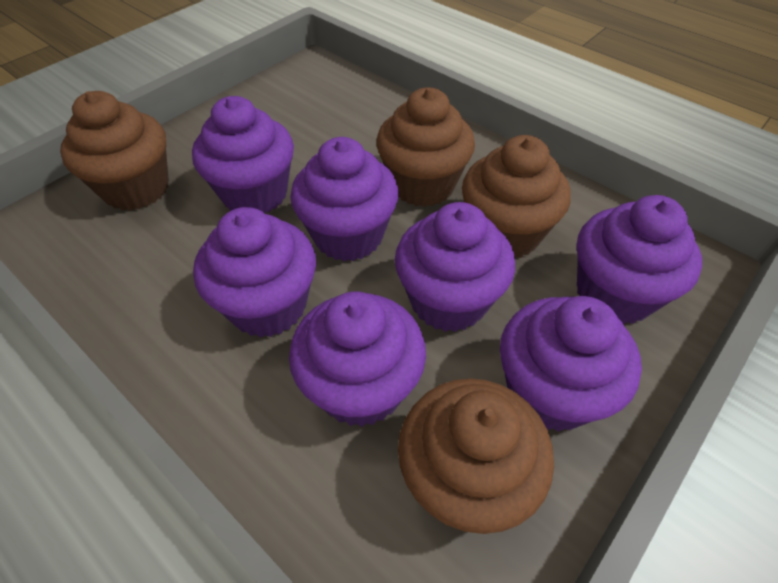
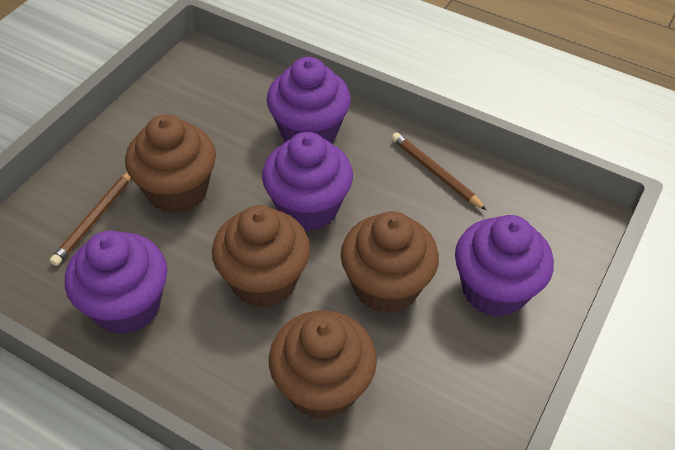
brown pencil: none = 0 -> [50,172,131,266] [392,132,487,210] = 2
purple cupcake: [192,96,294,213] [193,207,316,338] [289,292,426,427] [290,137,399,261] [395,202,515,332] [500,296,642,432] [577,195,702,324] = 7 -> [65,231,167,334] [262,132,353,231] [267,57,351,143] [455,215,554,317] = 4

